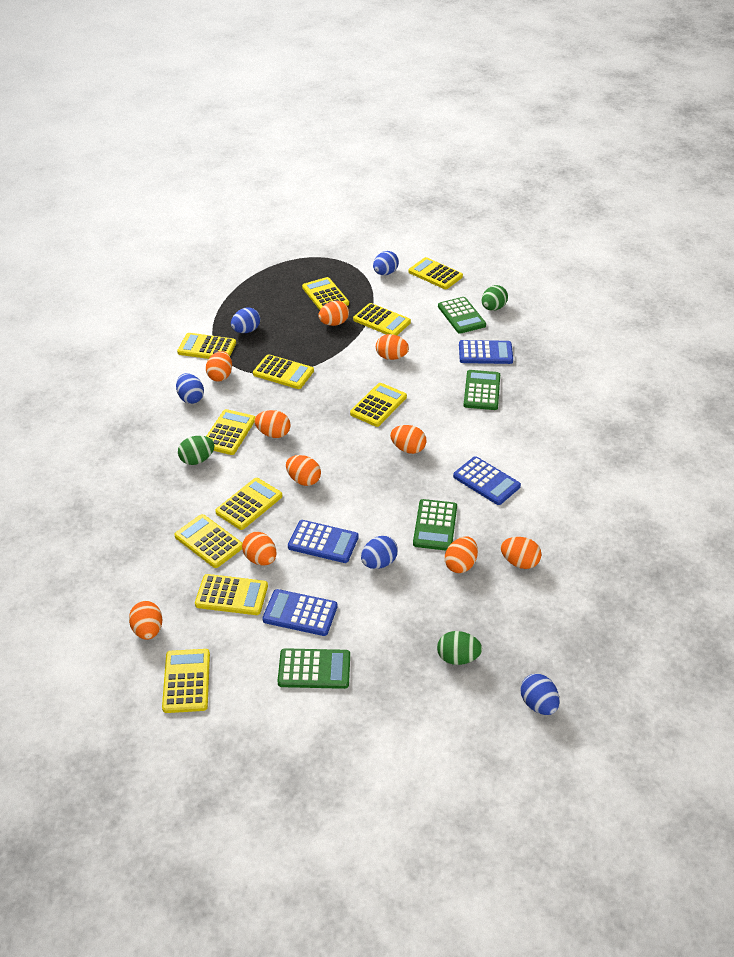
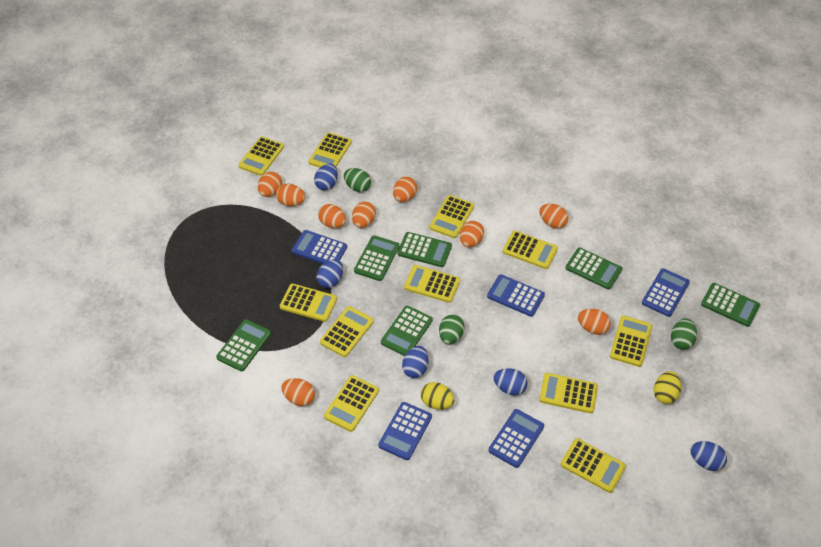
blue calculator: [262,589,338,636] [288,520,359,563] [453,456,521,505] [459,340,513,364] = 4 -> [292,230,347,264] [378,402,432,460] [487,274,545,317] [488,409,544,468] [642,268,690,317] = 5
green calculator: [278,648,350,689] [413,499,457,550] [438,297,486,334] [464,370,500,410] = 4 -> [216,319,271,371] [354,235,400,281] [381,306,433,356] [397,232,452,267] [566,248,623,290] [701,283,760,327] = 6
orange egg: [129,601,162,640] [206,351,232,381] [242,532,277,565] [254,410,291,438] [286,455,321,486] [318,301,349,326] [376,334,409,360] [390,425,426,454] [445,536,478,573] [501,537,541,569] = 10 -> [258,171,282,197] [276,184,305,206] [282,378,315,406] [318,204,346,228] [352,201,376,228] [393,177,417,202] [460,221,484,247] [540,204,568,229] [578,309,611,335] = 9
yellow egg: none = 0 -> [421,382,454,410] [654,371,681,404] = 2

